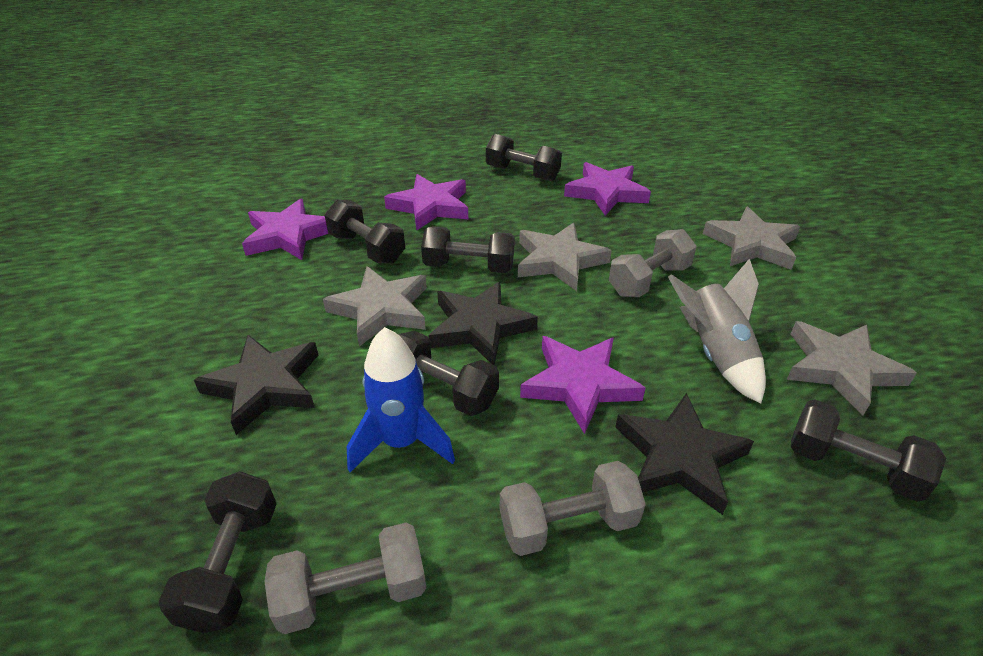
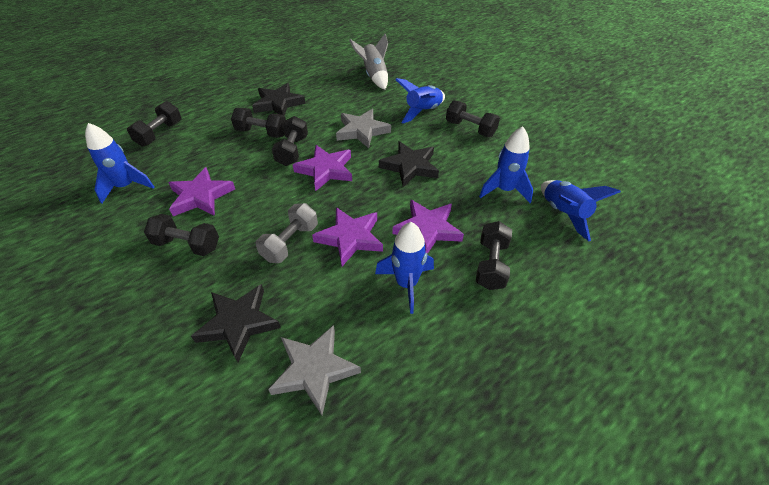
blue rocket: [347,327,455,472] = 1 -> [85,123,155,204] [375,222,434,314] [395,78,445,123] [479,126,533,203] [541,180,621,241] = 5
grey dumbbell: [264,523,426,634] [500,461,646,556] [609,229,697,297] = 3 -> [256,203,318,263] = 1
grey star: [323,266,427,346] [518,223,612,291] [703,207,800,270] [787,321,917,416] = 4 -> [268,325,361,415] [336,109,391,148] = 2

